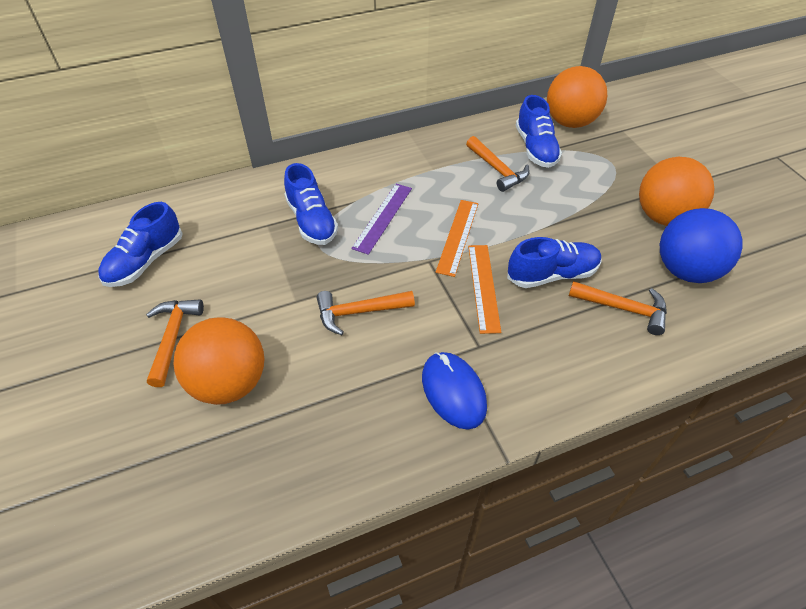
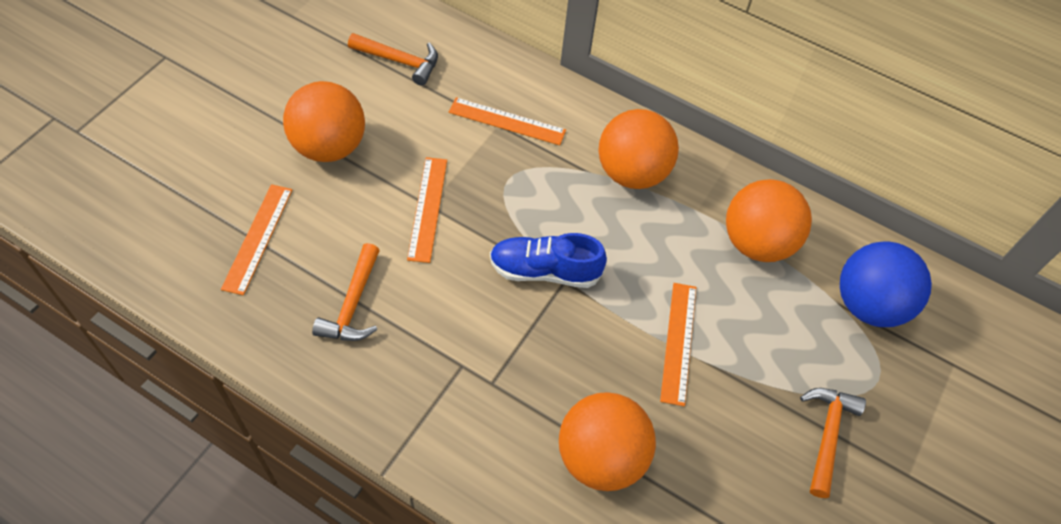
blue mouse: [422,352,487,429] = 1 -> none = 0
blue shoe: [99,202,183,287] [284,163,338,245] [507,237,602,288] [516,95,562,168] = 4 -> [490,233,607,288] = 1
orange ball: [174,317,264,405] [547,66,607,128] [639,157,715,226] = 3 -> [283,81,365,162] [559,392,656,491] [598,109,679,189] [726,179,812,262] = 4
orange hammer: [146,299,204,387] [316,291,415,335] [466,136,530,192] [569,281,667,335] = 4 -> [312,243,380,341] [348,33,438,86] [800,388,866,498] = 3
orange ruler: [436,200,478,277] [468,245,501,334] = 2 -> [221,184,292,295] [407,157,447,263] [449,97,566,145] [660,283,696,406] = 4
purple ruler: [351,184,412,255] = 1 -> none = 0

